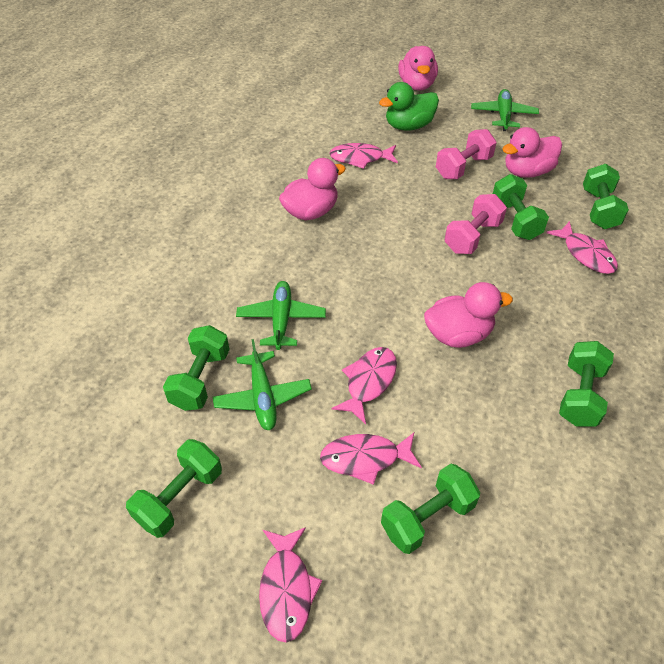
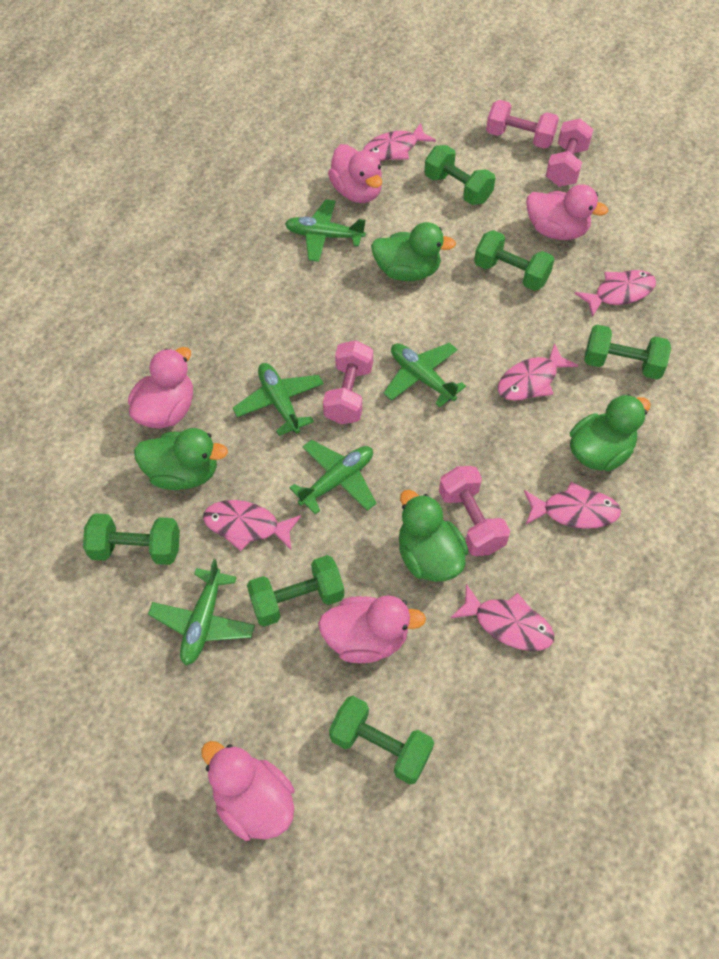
green duck: [379,82,439,131] = 1 -> [134,428,228,490] [371,222,456,281] [399,490,469,582] [570,394,651,472] = 4
green plane: [213,339,312,430] [236,281,326,350] [471,89,539,131] = 3 -> [148,559,255,665] [233,363,324,436] [285,199,366,262] [289,440,376,514] [383,343,466,407] = 5
pink duck: [279,158,346,220] [398,46,438,90] [424,282,513,348] [502,127,562,178] = 4 -> [128,347,193,429] [201,741,294,841] [318,596,426,663] [328,144,382,203] [526,184,608,240] = 5
pink dumbbell: [436,129,497,179] [445,194,507,254] = 2 -> [323,340,373,424] [439,466,510,556] [486,100,559,149] [546,118,593,187] = 4
pink fish: [259,527,322,643] [320,433,422,485] [329,143,398,169] [331,347,397,424] [546,221,618,274] = 5 -> [203,500,301,551] [363,123,436,161] [450,584,554,651] [498,343,578,401] [524,482,621,529] [574,270,656,317] = 6

